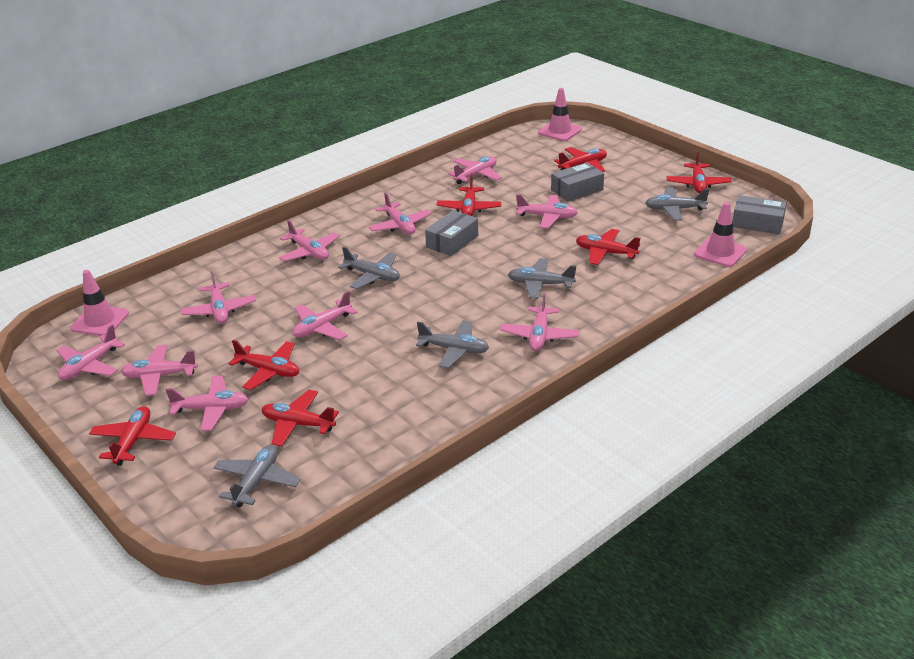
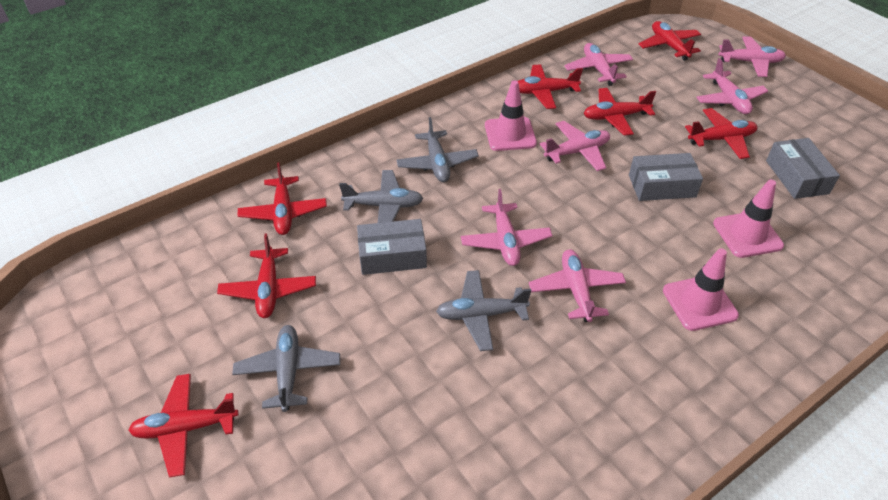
grey plane: [213,445,301,508] [338,247,400,289] [416,320,489,368] [508,258,576,299] [645,187,709,221] = 5 -> [232,325,340,412] [339,170,423,223] [396,117,479,182] [436,270,531,351] = 4
pink plane: [56,324,125,380] [121,345,198,396] [165,376,249,431] [181,271,256,324] [279,220,340,261] [293,291,358,340] [369,192,432,234] [448,156,502,184] [500,293,579,351] [516,194,578,228] = 10 -> [461,189,552,266] [529,249,626,322] [540,121,610,171] [564,43,633,86] [696,58,768,114] [719,36,786,77] = 6

